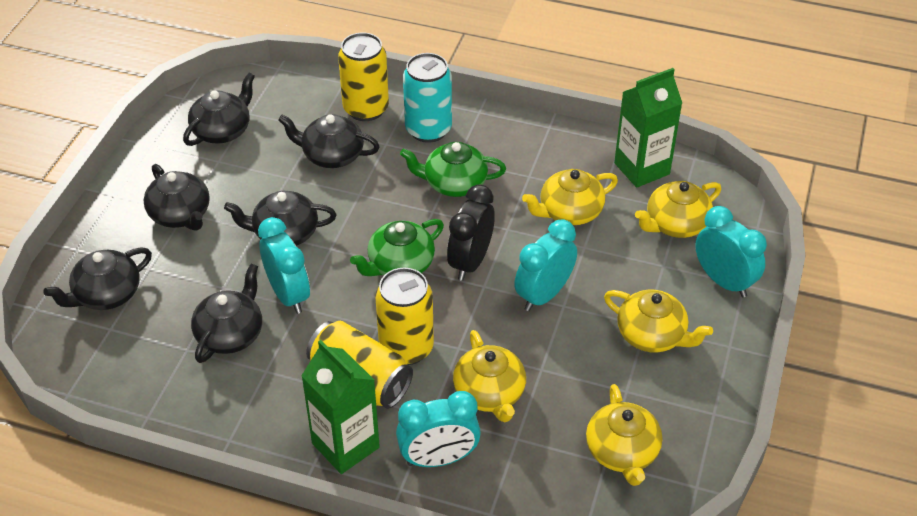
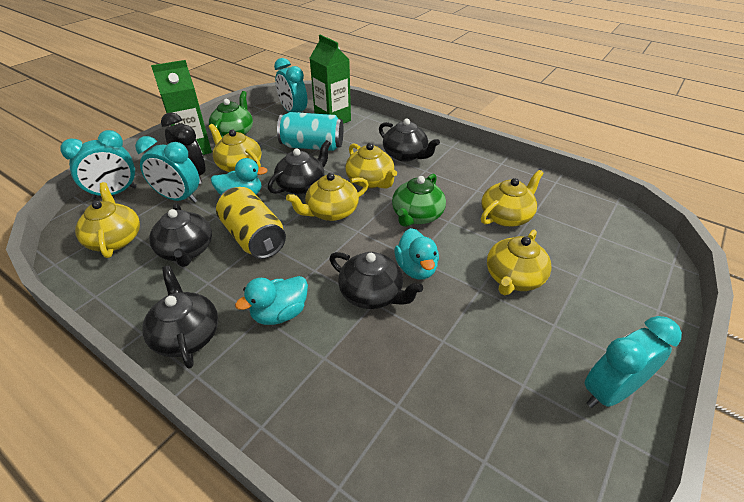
black teapot: [43,247,152,310] [144,164,210,231] [183,73,255,146] [191,264,262,363] [224,191,336,246] [278,114,380,168] = 6 -> [142,265,218,369] [149,203,212,267] [268,140,331,194] [329,252,423,309] [379,119,440,162] = 5
turquoise duck: none = 0 -> [211,158,268,195] [235,276,308,325] [394,228,439,279] = 3
yellow can: [306,321,413,409] [338,32,389,121] [375,268,434,365] = 3 -> [216,187,286,259] = 1
yellow teapot: [453,330,526,422] [522,169,618,225] [586,384,663,486] [604,290,713,352] [635,181,721,238] = 5 -> [75,182,140,258] [208,124,261,172] [286,173,369,221] [345,143,397,188] [481,170,543,227] [487,230,552,295] = 6

